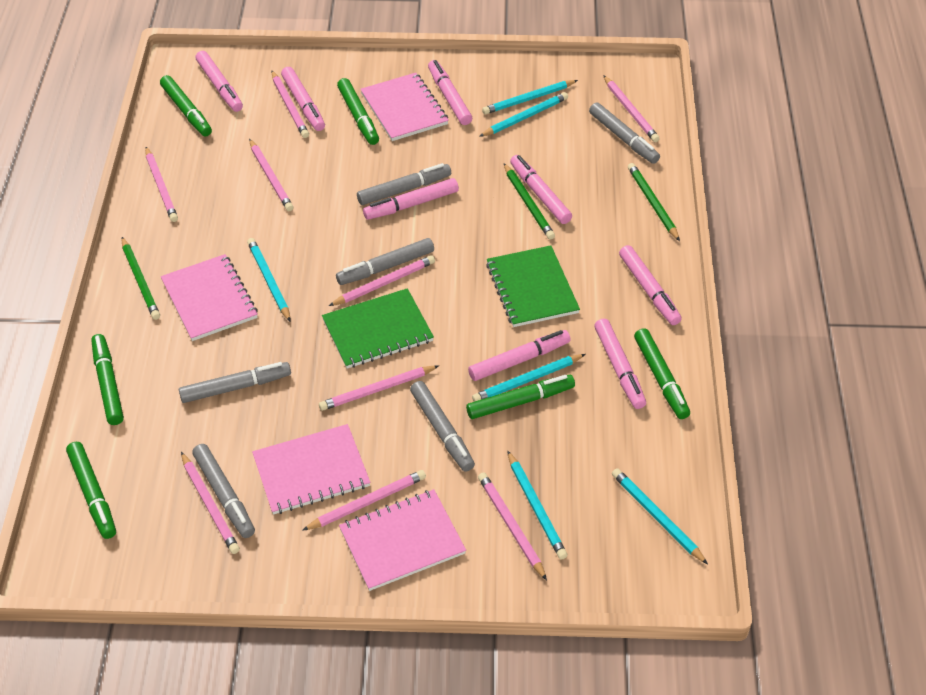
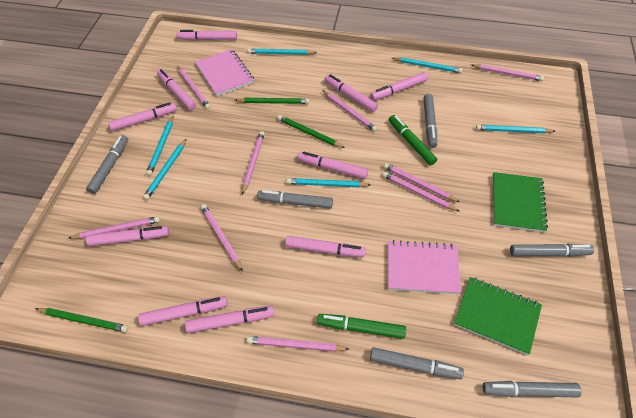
green marker: [66,442,116,539] [91,334,124,425] [160,75,212,136] [337,78,379,145] [466,375,575,419] [634,328,690,419] = 6 -> [317,314,406,339] [389,115,437,165] = 2
pink marker: [196,51,243,112] [281,67,325,131] [363,178,459,220] [428,60,472,125] [468,330,571,381] [510,155,572,224] [594,319,646,409] [619,245,682,325] = 8 -> [86,226,169,246] [108,102,177,131] [138,296,228,326] [157,69,196,110] [177,30,237,40] [185,306,274,333] [285,236,366,257] [298,151,368,179] [324,74,378,112] [370,72,428,100] = 10
pink notebook: [161,254,258,341] [252,424,370,515] [339,489,466,591] [360,73,449,141] = 4 -> [195,49,254,96] [388,240,461,294] = 2

